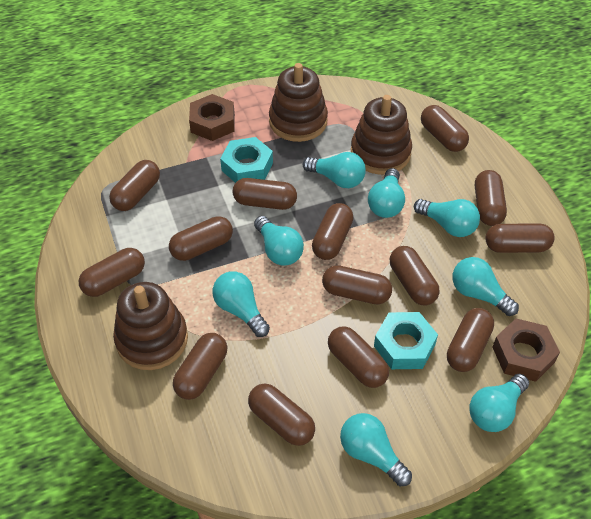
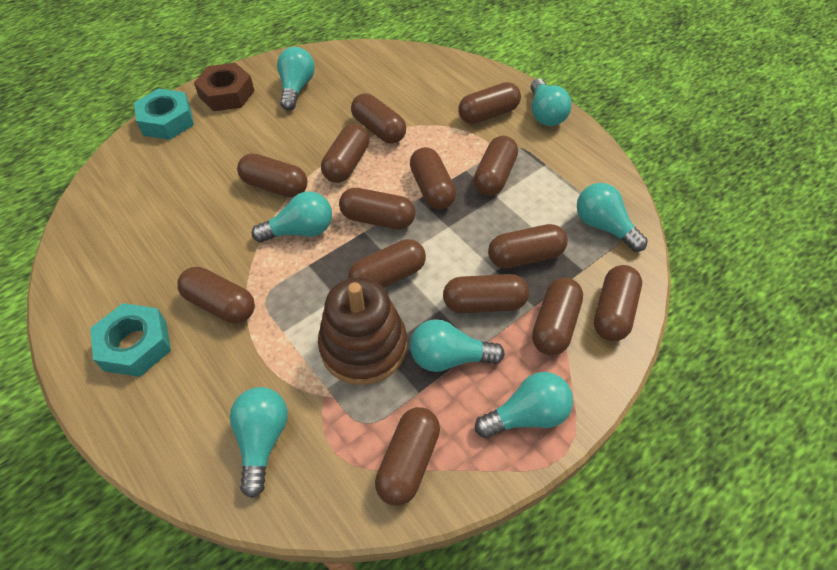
brown nut: [189,94,235,141] [493,318,560,382] = 2 -> [194,63,255,111] = 1
brown stacking toy: [113,282,188,370] [269,63,328,142] [351,95,412,174] = 3 -> [318,277,407,385] = 1
turquoise light bulb: [213,271,270,337] [254,216,304,266] [303,152,366,188] [340,413,412,486] [368,168,405,218] [414,199,480,237] [453,257,519,316] [470,374,529,432] = 8 -> [230,387,288,498] [251,191,332,242] [277,47,315,110] [410,319,505,372] [475,372,573,438] [531,78,572,126] [577,183,648,252] = 7

